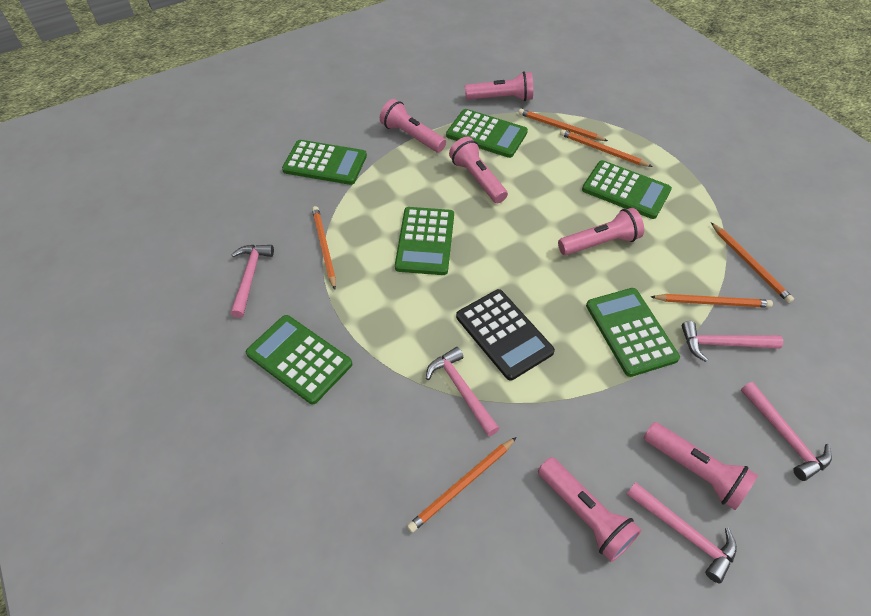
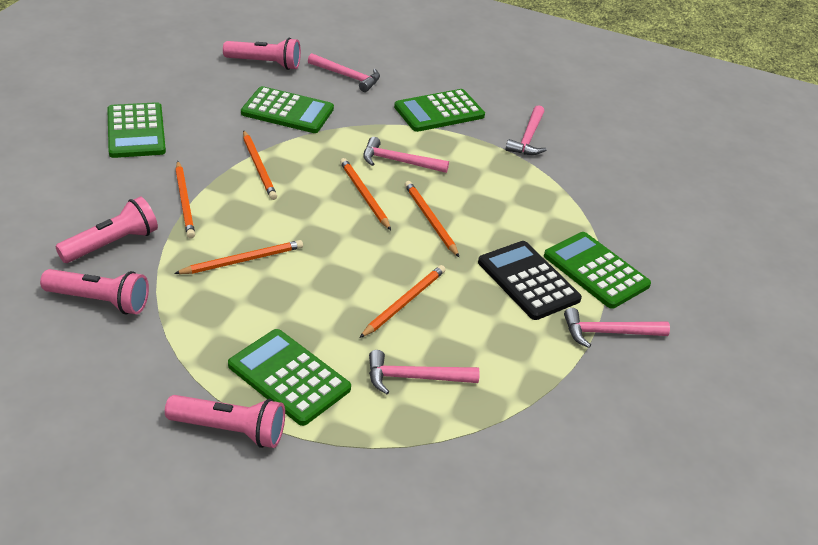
green calculator: [246,315,352,404] [282,140,367,185] [395,207,454,275] [446,109,528,158] [582,160,672,219] [586,288,680,377] = 6 -> [107,102,166,158] [228,329,351,426] [241,86,334,133] [394,89,485,132] [544,232,651,309] = 5
pink flashlight: [380,99,446,152] [449,137,508,203] [465,71,533,101] [538,457,642,562] [558,208,644,255] [644,422,758,510] = 6 -> [40,269,149,314] [55,197,158,263] [165,395,285,448] [223,38,301,70] = 4

